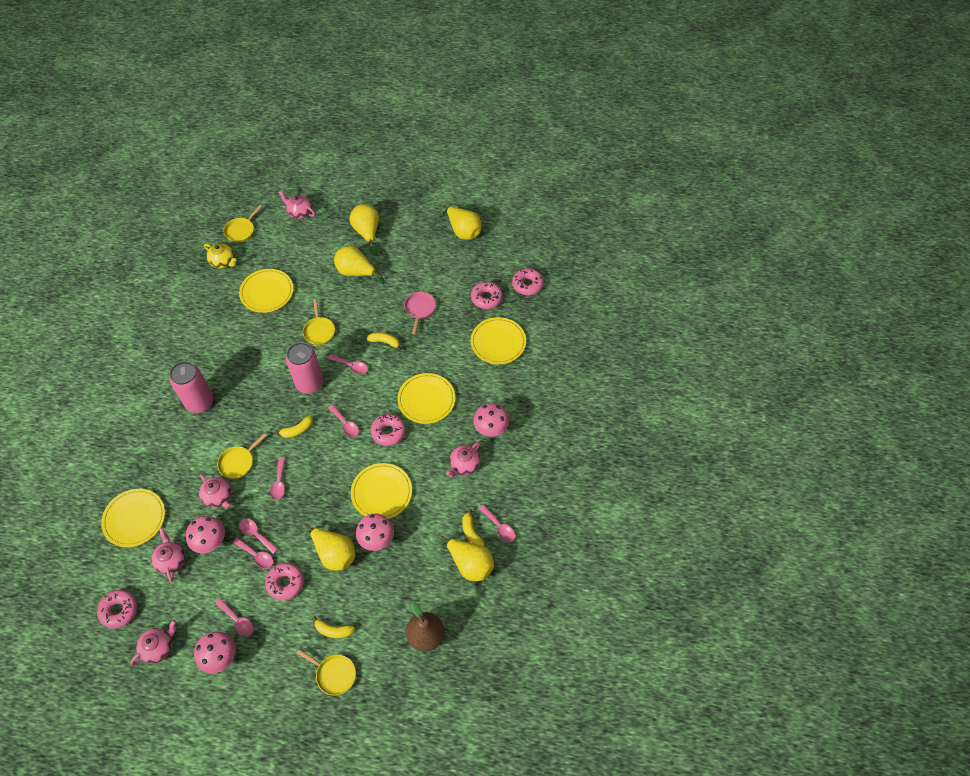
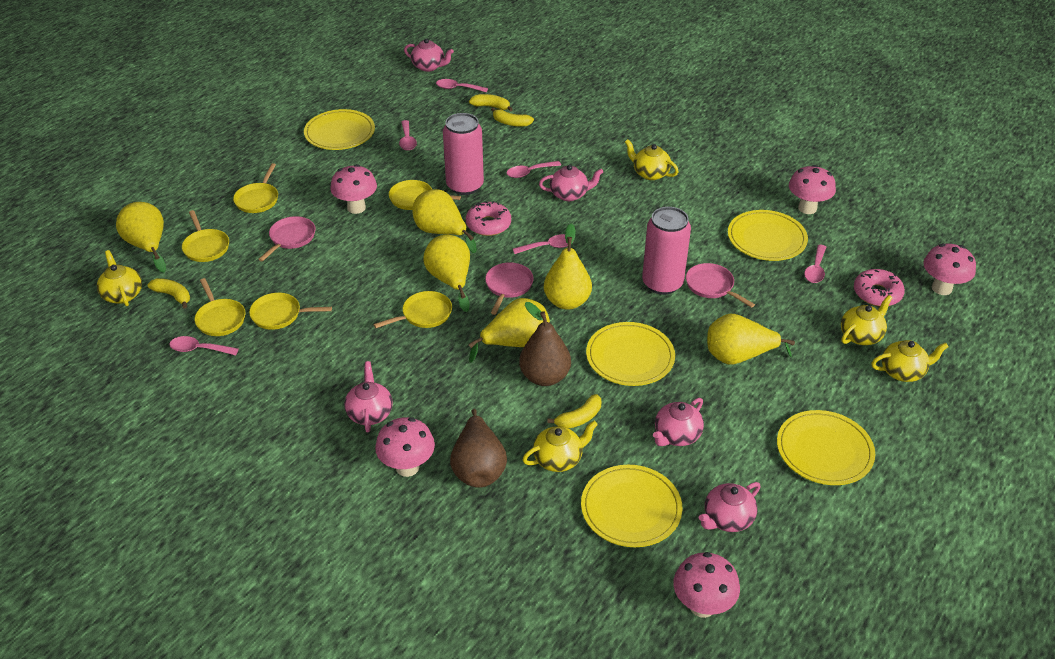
brown pear: [406,602,444,651] = 1 -> [450,409,507,488] [519,302,571,386] = 2
pink donut: [97,590,137,629] [265,563,304,600] [371,414,405,446] [471,282,503,309] [512,268,544,295] = 5 -> [466,201,511,236] [854,269,905,307] = 2
pink mushroom: [186,516,225,553] [194,631,236,673] [356,513,394,551] [473,403,509,437] = 4 -> [330,164,377,214] [375,417,435,477] [673,552,740,618] [789,165,836,214] [923,243,976,295] = 5
pink pan: [404,292,436,335] = 1 -> [258,216,316,262] [485,263,534,315] [686,263,755,308] = 3
pink spoon: [215,598,254,636] [233,538,273,569] [239,519,278,554] [270,457,285,500] [328,354,368,374] [328,404,359,437] [479,505,515,542] = 7 -> [169,336,239,355] [399,120,417,151] [436,79,488,93] [507,161,561,178] [513,234,574,254] [804,245,826,283] = 6
yellow pan: [217,433,267,479] [223,205,262,242] [297,649,356,696] [303,299,335,345] = 4 -> [182,210,229,262] [194,278,246,336] [233,163,278,213] [249,293,332,330] [374,291,452,328] [389,180,461,210] = 6
yellow pear: [305,525,355,571] [334,246,385,284] [349,204,379,256] [439,536,494,581] [442,205,481,240] = 5 -> [116,202,166,273] [412,189,477,253] [423,235,470,312] [468,298,550,363] [544,224,592,309] [707,314,795,365] = 6
yellow teapot: [204,244,237,269] = 1 -> [97,250,142,306] [522,421,598,472] [625,139,679,180] [841,295,893,345] [871,340,949,382] = 5

